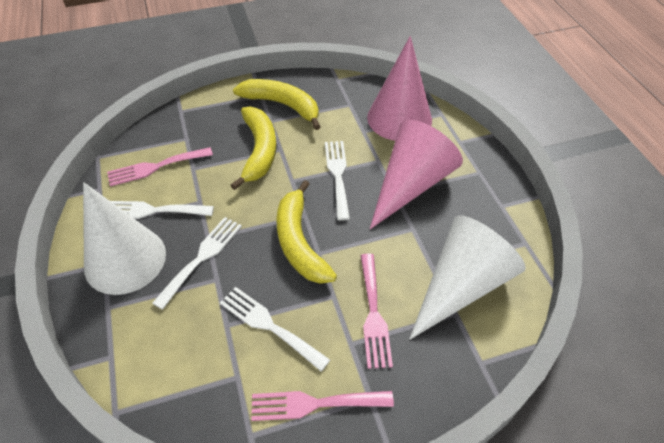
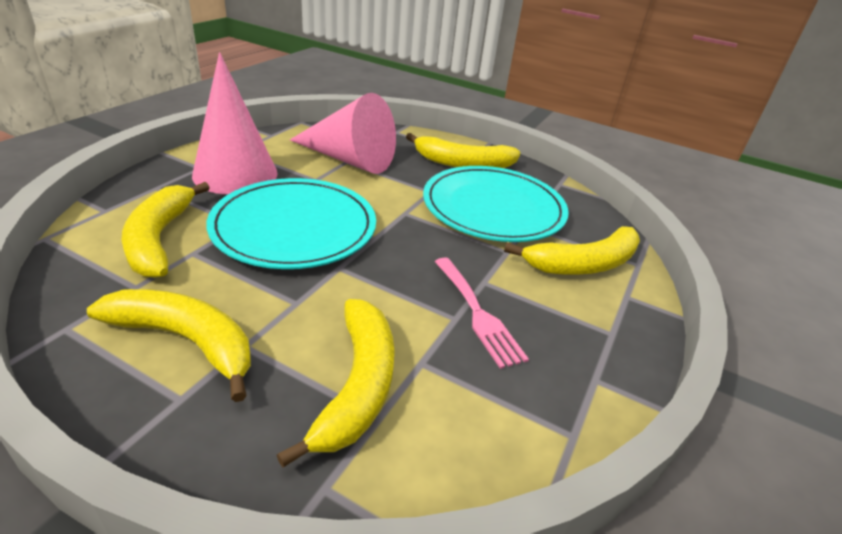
pink fork: [107,147,213,187] [251,391,394,421] [360,254,393,369] = 3 -> [434,257,529,369] = 1
turquoise plate: none = 0 -> [206,178,376,269] [423,166,569,242] = 2
white cone: [83,182,166,295] [410,215,526,339] = 2 -> none = 0
white fork: [111,201,214,219] [152,217,242,310] [220,287,330,371] [325,141,350,221] = 4 -> none = 0
yellow banana: [230,106,276,190] [233,79,321,130] [276,180,337,284] = 3 -> [87,289,251,402] [122,182,210,278] [277,299,395,468] [406,133,520,168] [504,226,640,275] = 5

